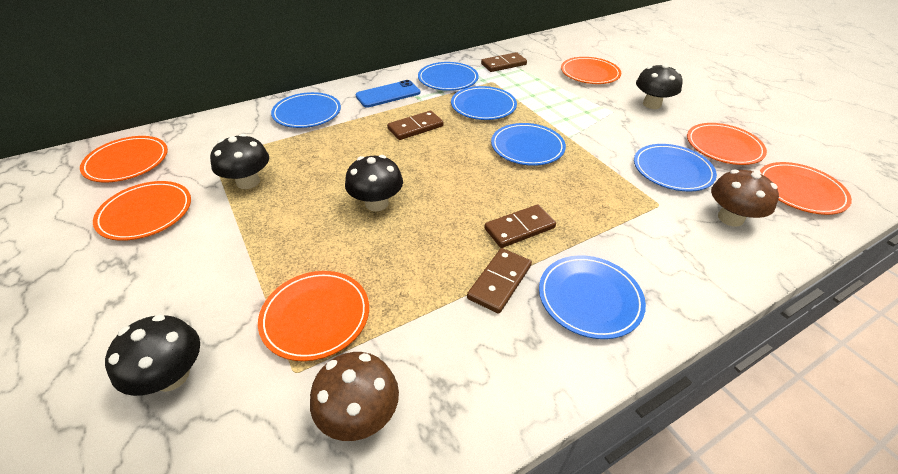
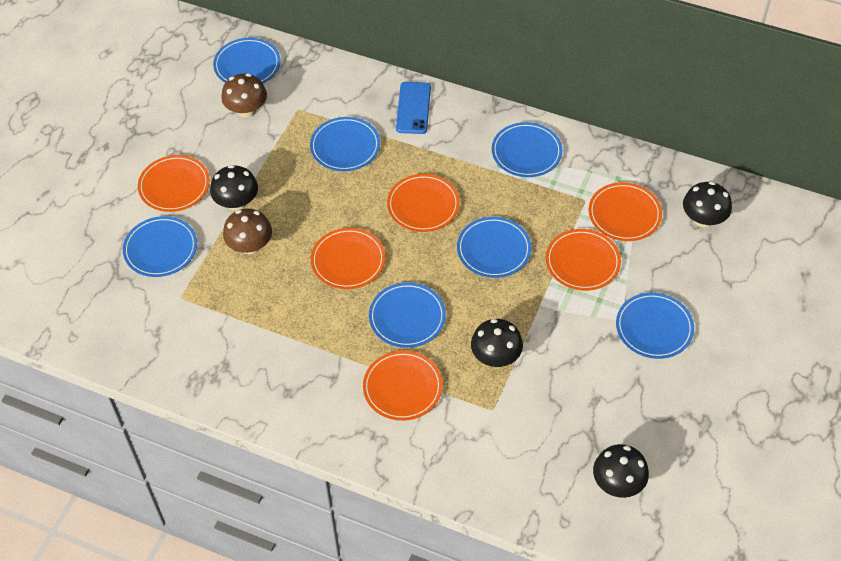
blue plate: [271,92,341,128] [418,62,479,91] [451,86,517,120] [491,123,566,166] [539,255,646,339] [634,144,717,192] = 6 -> [123,216,197,277] [213,38,281,83] [310,117,380,171] [369,282,446,348] [457,217,531,278] [492,122,562,177] [616,292,694,359] = 7
brown domino: [387,111,443,140] [467,248,532,314] [481,52,527,72] [484,204,556,248] = 4 -> none = 0

